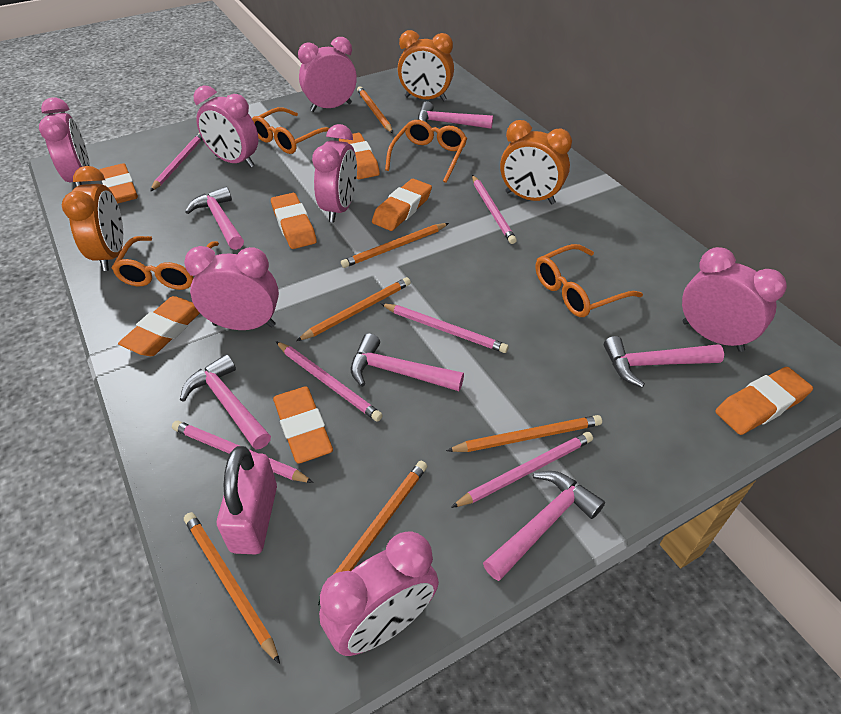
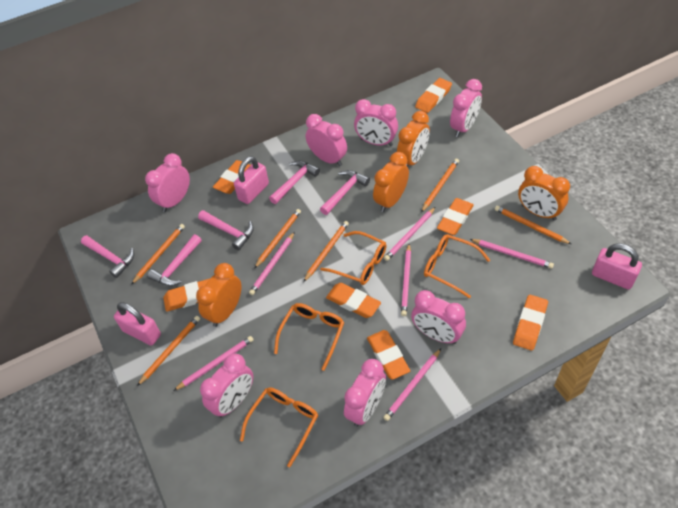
orange clock: [62,166,123,271] [398,30,454,101] [500,120,572,204] = 3 -> [196,263,242,327] [373,152,409,212] [397,111,430,167] [518,166,570,221] = 4
pink hammer: [180,354,271,449] [185,187,244,250] [351,333,464,391] [418,101,493,129] [483,471,605,581] [604,336,724,388] = 6 -> [81,235,134,278] [147,234,202,286] [198,210,254,250] [269,161,320,204] [320,170,370,215] = 5
pink padlock: [217,446,277,555] = 1 -> [114,302,161,346] [234,156,269,204] [592,243,642,290] = 3

